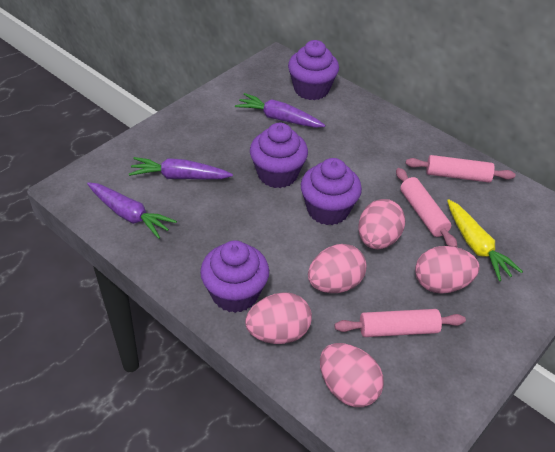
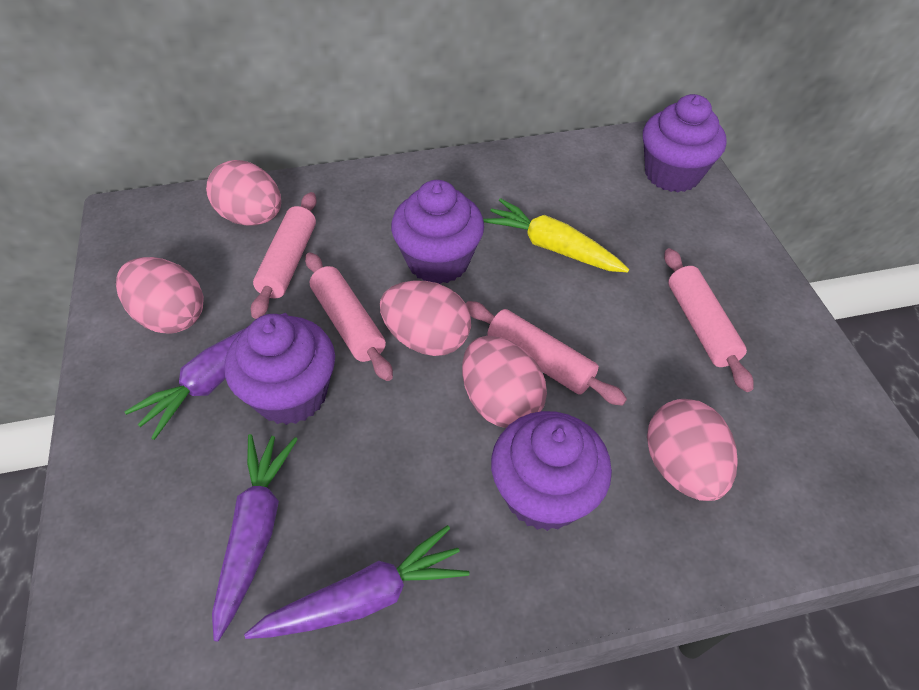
pink rolling pin: [335,309,466,337] [396,168,457,247] [406,155,515,183] = 3 -> [251,192,317,319] [305,253,393,381] [466,301,627,406] [664,248,754,392] = 4

